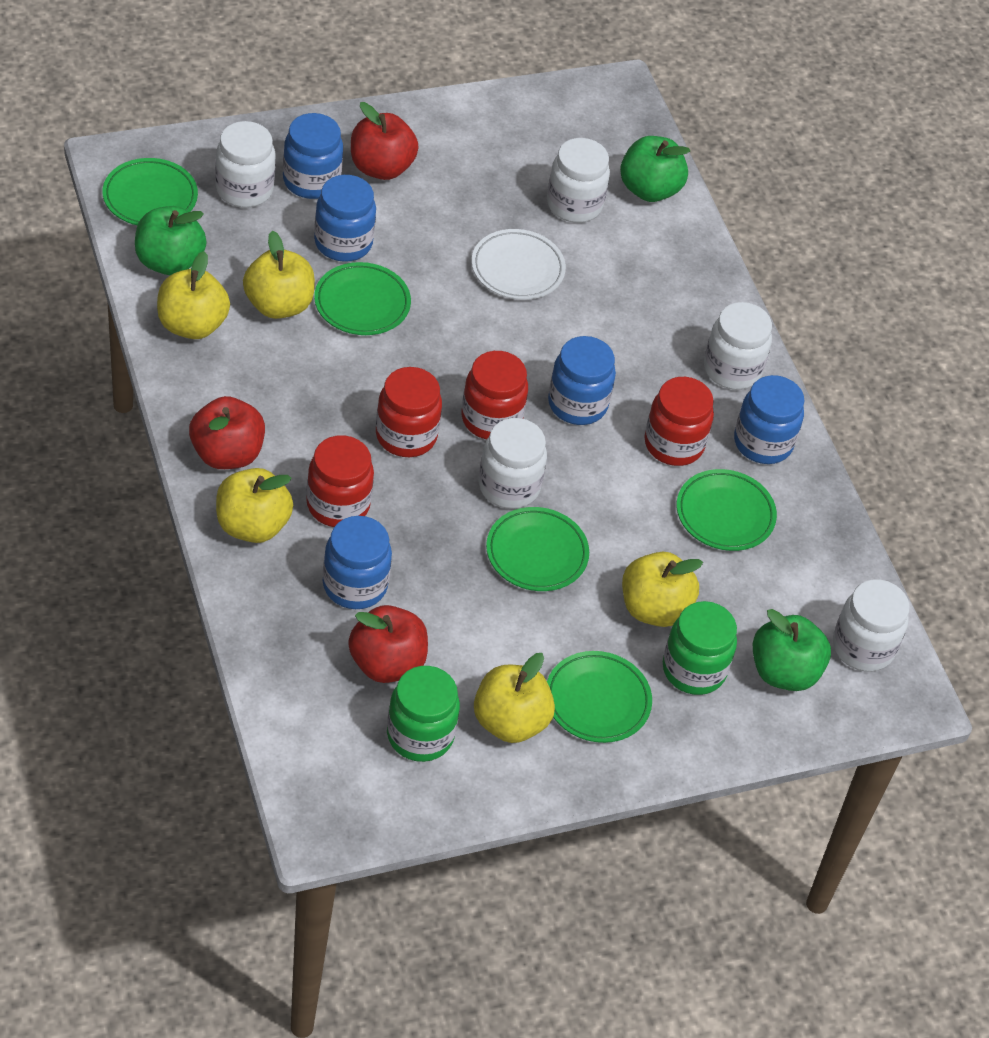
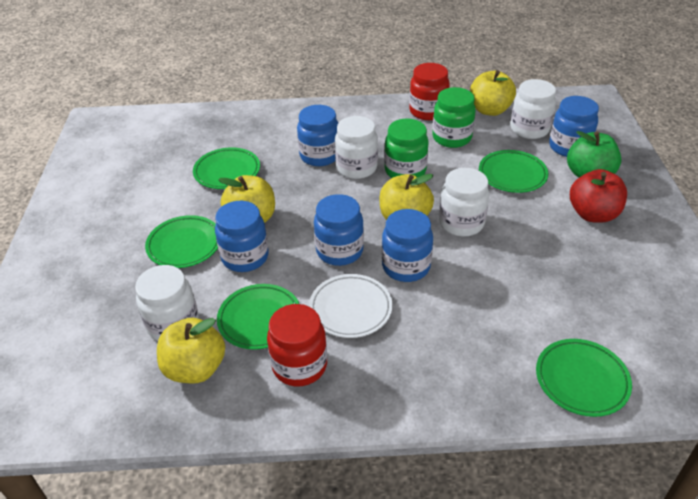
green apple: [135,206,207,275] [620,136,690,202] [753,609,831,691] = 3 -> [567,131,621,178] = 1
red apple: [189,396,265,469] [348,605,428,683] [351,102,419,180] = 3 -> [570,169,627,223] = 1
red jar: [306,435,374,527] [376,367,442,457] [461,351,528,439] [645,377,714,466] = 4 -> [267,304,327,386] [409,63,450,120] = 2
white jar: [215,121,275,208] [479,418,547,509] [547,138,610,223] [704,302,772,390] [833,580,910,672] = 5 -> [135,265,199,341] [335,116,378,179] [439,168,489,237] [510,79,556,139] = 4
yellow apple: [157,251,230,339] [216,468,293,543] [243,231,315,319] [474,653,555,743] [622,552,703,627] = 5 -> [157,318,225,384] [218,175,275,223] [379,174,434,220] [470,70,516,116] = 4

